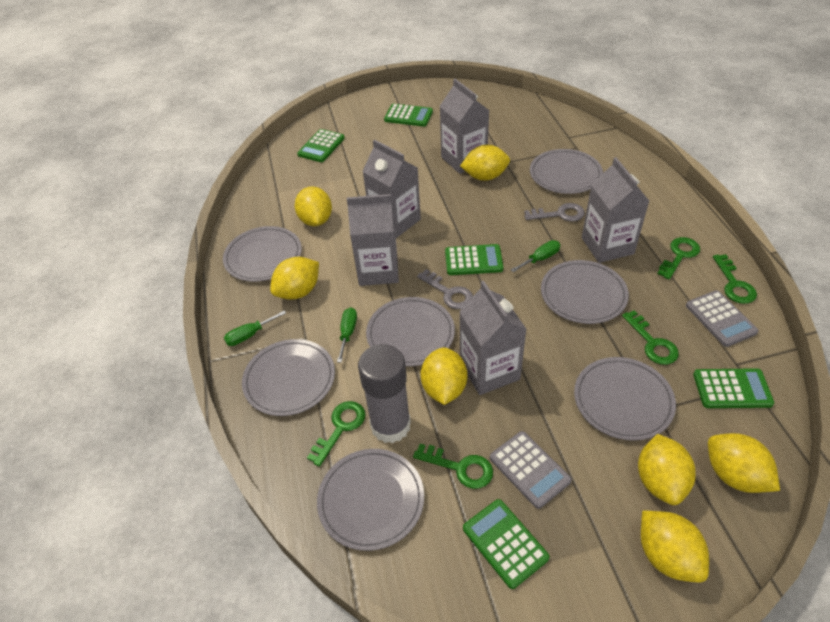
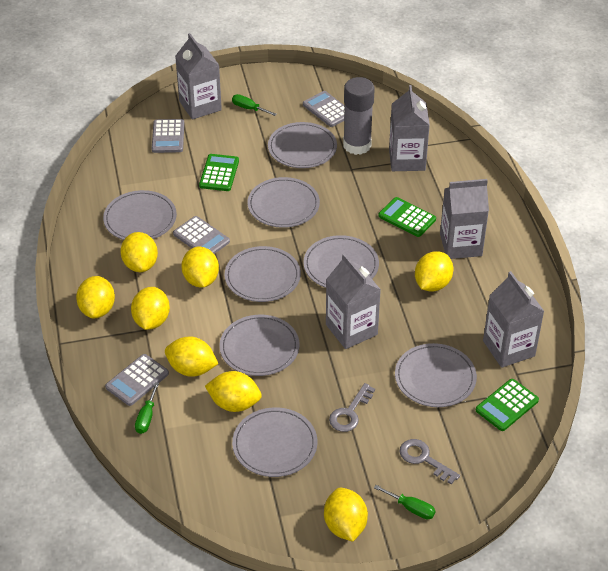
green calculator: [297,129,345,162] [384,104,433,127] [445,244,503,275] [463,499,549,589] [693,368,774,408] = 5 -> [199,154,239,191] [378,197,436,237] [476,379,539,431] = 3
green key: [307,401,366,467] [413,444,493,489] [622,310,679,365] [657,237,700,280] [713,254,757,304] = 5 -> none = 0
grey calculator: [490,431,572,509] [686,291,759,347] = 2 -> [105,354,169,406] [152,119,184,153] [173,216,230,254] [303,91,345,127] = 4
grey plate: [223,226,302,282] [242,339,335,416] [317,449,424,551] [366,297,455,366] [530,149,603,194] [541,260,629,324] [574,357,676,441] = 7 -> [103,190,177,240] [220,315,299,376] [225,246,301,302] [232,407,317,477] [247,177,320,228] [268,122,337,168] [303,235,379,288] [395,343,477,407] = 8
yellow lemon: [270,257,319,300] [295,186,332,226] [420,347,467,405] [460,145,510,181] [638,434,696,505] [641,511,709,582] [708,433,780,493] = 7 -> [76,276,115,318] [120,232,158,272] [131,287,170,330] [165,337,218,377] [181,247,219,288] [205,371,262,412] [324,488,368,542] [415,251,453,292] = 8

